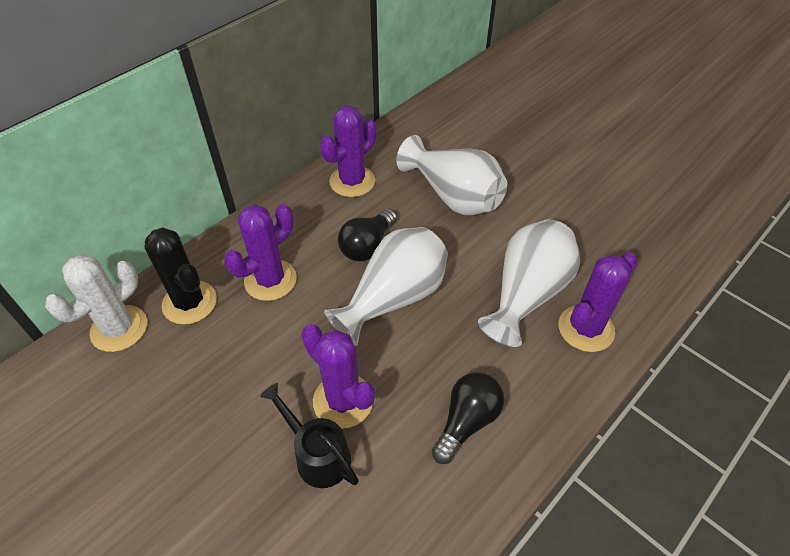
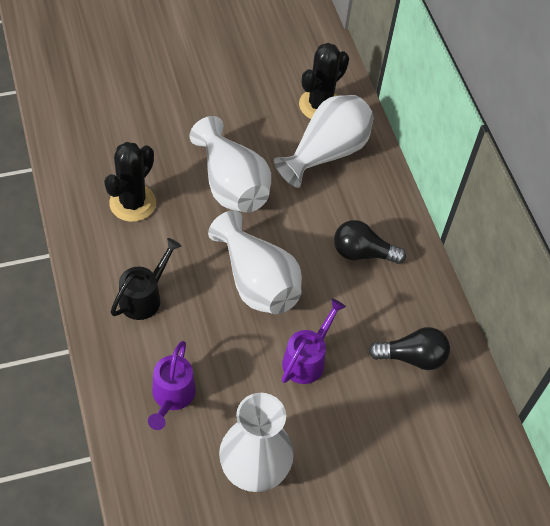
black cactus: [144,228,217,325] = 1 -> [104,142,156,222] [299,43,349,119] = 2
purple cactus: [224,204,297,301] [301,324,375,429] [320,106,377,197] [558,252,637,352] = 4 -> none = 0
purple watering can: none = 0 -> [148,341,196,430] [282,299,346,384] = 2
white cactus: [45,254,147,352] = 1 -> none = 0
white vase: [324,227,448,346] [396,135,507,216] [478,219,580,347] = 3 -> [189,116,271,213] [208,210,302,314] [219,393,294,492] [274,95,374,188] = 4

